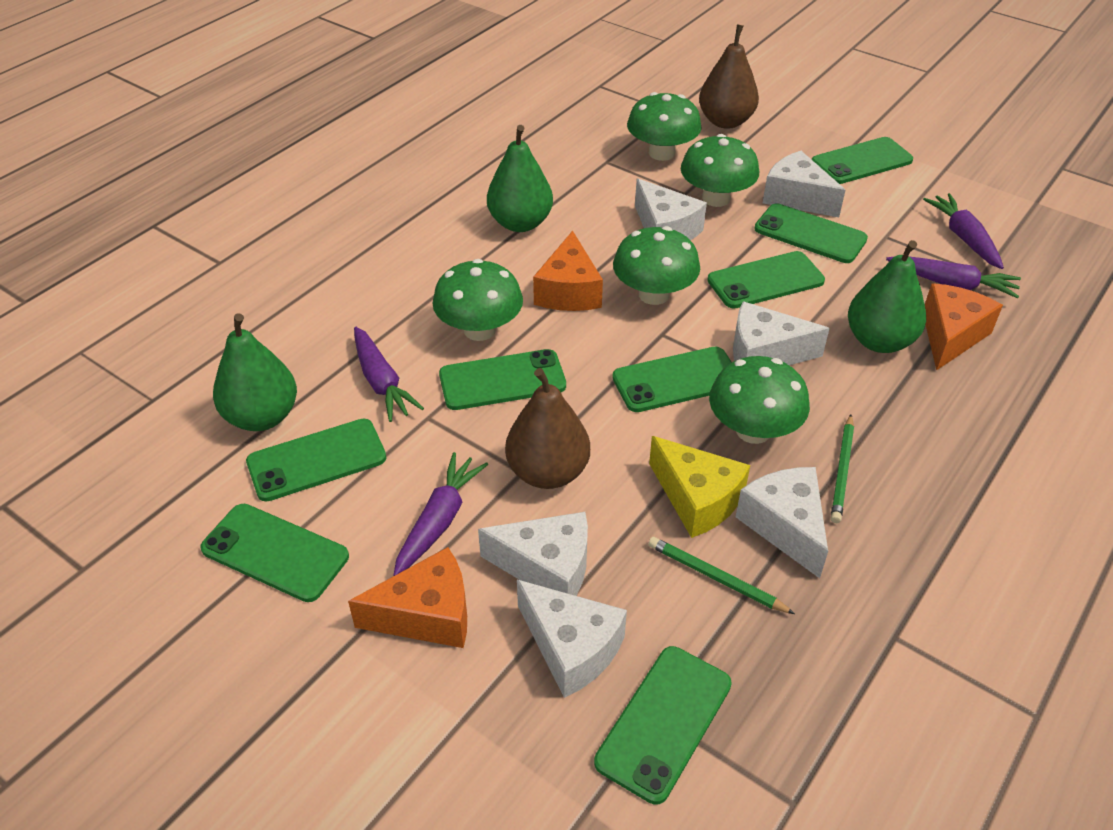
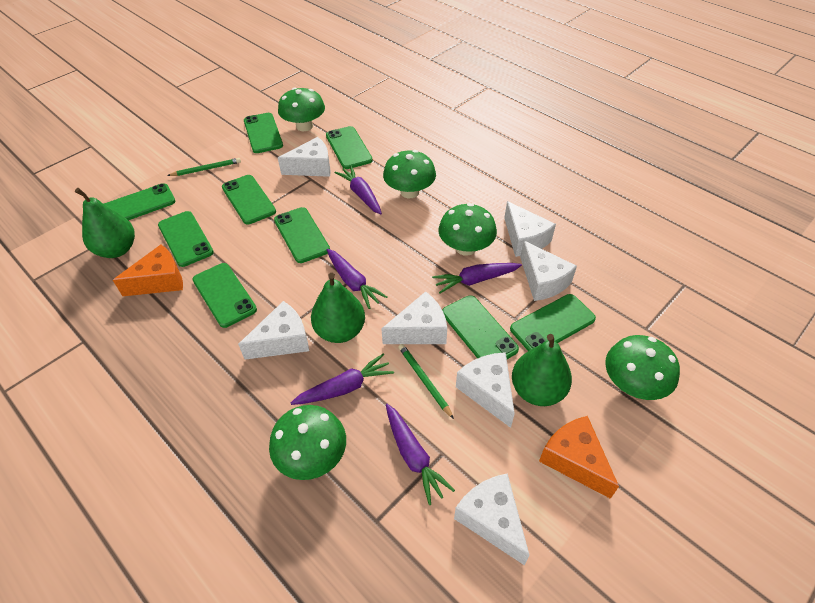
brown pear: [505,368,590,489] [699,24,759,129] = 2 -> none = 0
green phone: [200,504,349,602] [246,419,386,502] [439,349,566,410] [594,646,732,804] [612,347,732,412] [707,251,825,308] [754,203,868,263] [812,137,913,184] = 8 -> [104,183,175,220] [158,211,214,267] [192,263,257,328] [222,175,276,224] [244,113,283,153] [274,207,330,263] [326,126,373,169] [442,295,519,359] [510,294,596,351] = 9
orange cheese: [348,547,467,648] [533,231,603,311] [925,283,1003,370] = 3 -> [113,245,183,296] [539,416,619,499] = 2
purple carrot: [354,327,424,422] [393,452,488,576] [886,256,1021,298] [923,193,1004,269] = 4 -> [291,354,394,405] [327,249,388,309] [335,165,382,214] [386,404,455,505] [432,263,522,293] = 5
white cheese: [478,512,588,596] [517,580,627,698] [635,179,707,240] [733,301,830,365] [736,467,828,578] [763,151,845,217] = 6 -> [238,301,309,360] [278,137,331,177] [381,291,447,344] [454,473,530,565] [456,352,515,428] [504,201,556,257] [520,241,577,301] = 7
yellow cheese: [649,436,750,538] = 1 -> none = 0

